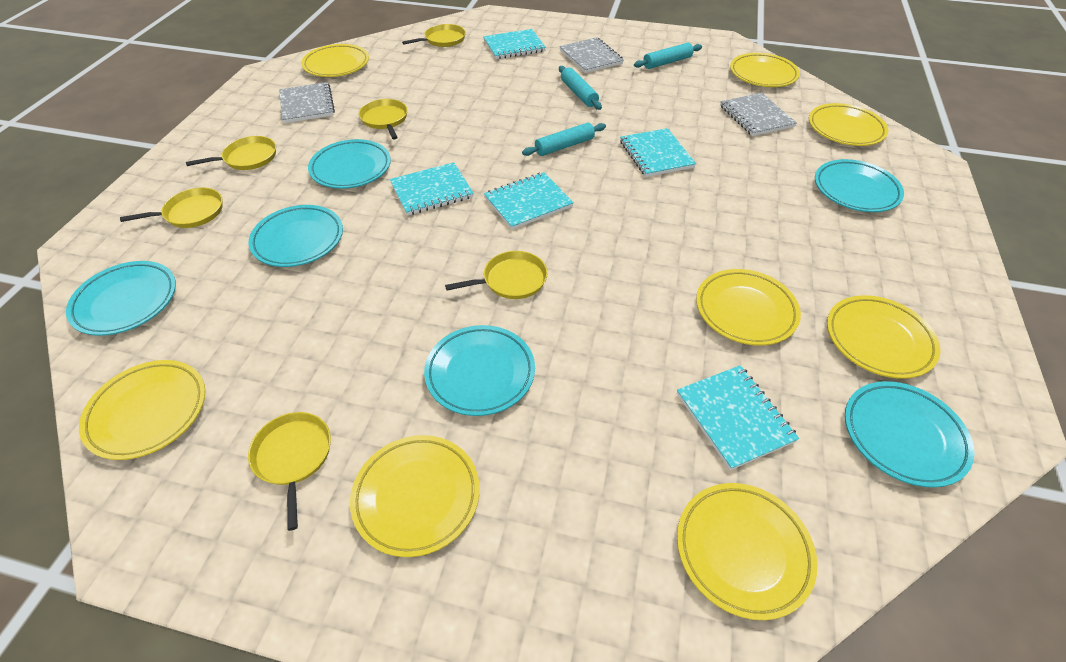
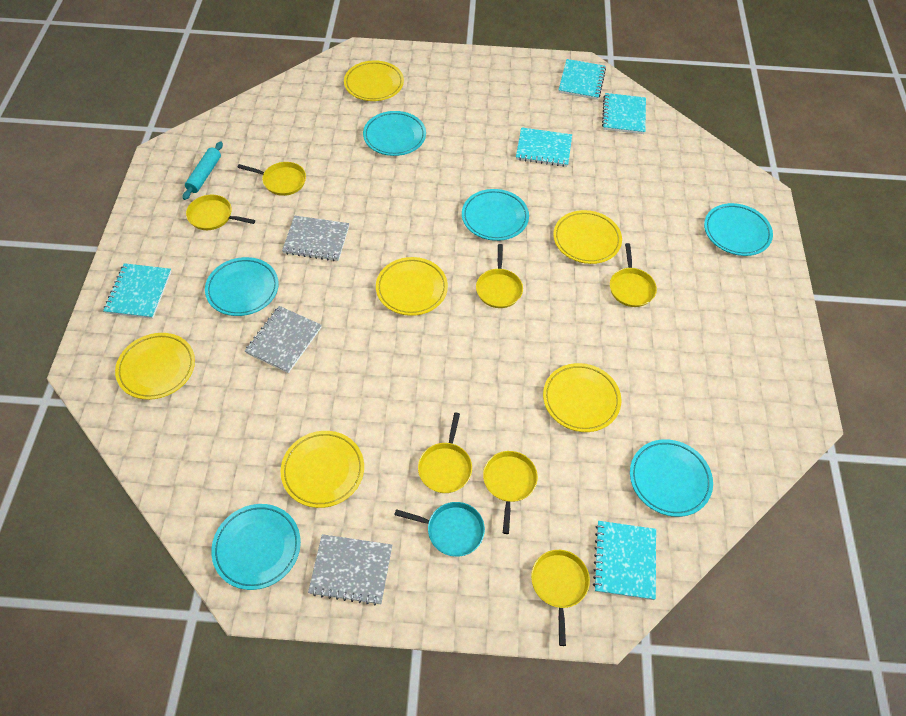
turquoise pan: none = 0 -> [394,502,485,557] = 1
turquoise rolling pin: [522,123,606,156] [559,66,602,110] [634,43,702,69] = 3 -> [183,141,223,200] = 1
yellow pan: [120,188,223,228] [186,136,276,170] [248,412,331,531] [359,99,408,140] [402,24,466,47] [445,251,548,299] = 6 -> [186,194,255,230] [237,162,306,196] [418,412,472,493] [476,244,523,308] [483,451,538,534] [531,550,590,646] [610,243,657,307] = 7
yellow plate: [79,360,205,460] [301,44,369,77] [350,435,480,557] [677,483,818,620] [696,269,801,346] [730,53,800,87] [809,103,888,146] [827,295,940,379] = 8 -> [115,333,195,400] [280,431,364,508] [344,60,404,101] [376,257,448,316] [543,363,621,432] [553,210,622,264] = 6

